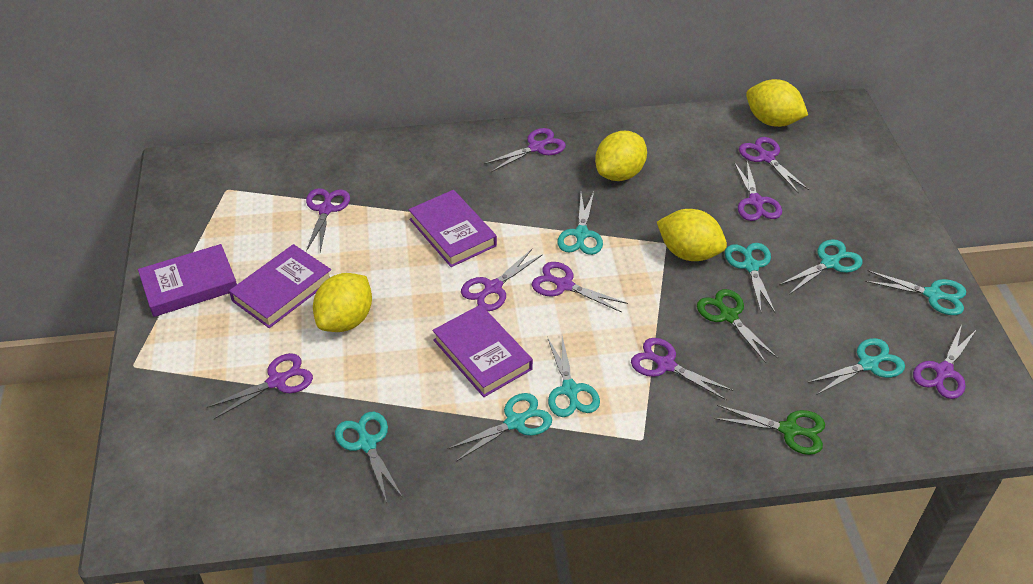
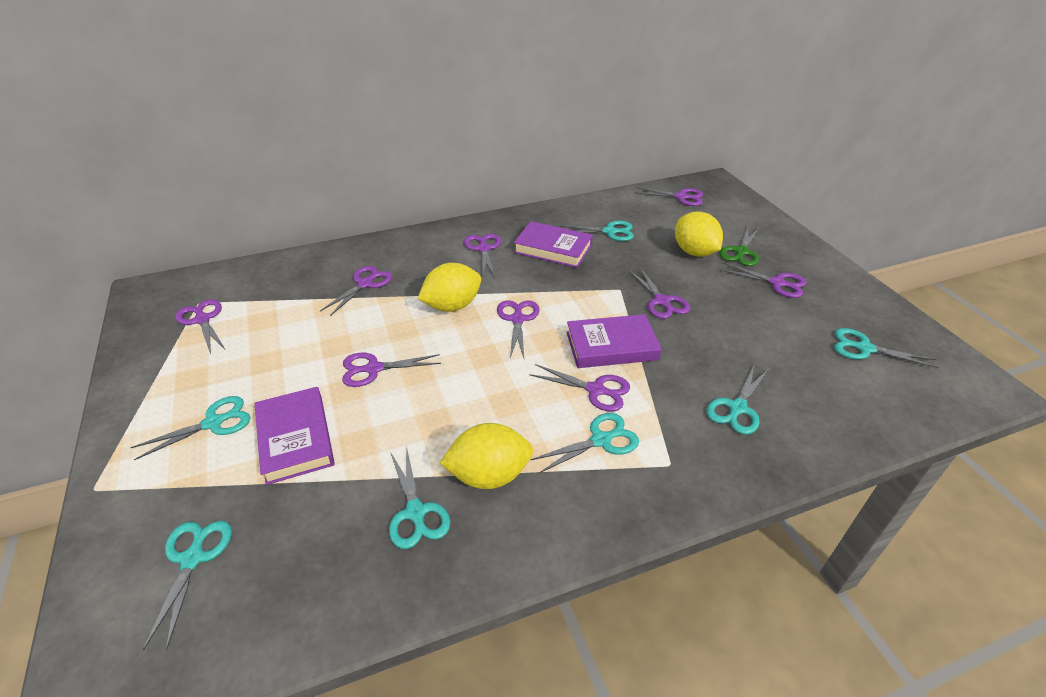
green scissors: [697,289,778,363] [714,405,825,455] = 2 -> [720,227,759,266] = 1
purple book: [138,244,237,317] [229,244,331,328] [409,190,497,267] [432,305,533,397] = 4 -> [255,387,335,485] [514,221,593,268] [566,314,661,368] = 3
turquoise scissors: [335,412,403,503] [448,393,552,461] [547,336,600,417] [557,192,603,255] [725,243,775,312] [779,239,862,295] [807,338,905,394] [865,270,966,315] = 8 -> [131,396,250,460] [143,521,232,651] [389,446,450,549] [531,413,639,474] [560,221,634,241] [706,363,769,435] [834,328,939,368] = 7
yellow lemon: [313,273,372,332] [595,131,647,181] [657,209,727,261] [746,79,808,127] = 4 -> [418,263,481,312] [440,423,533,489] [675,211,723,257] = 3

